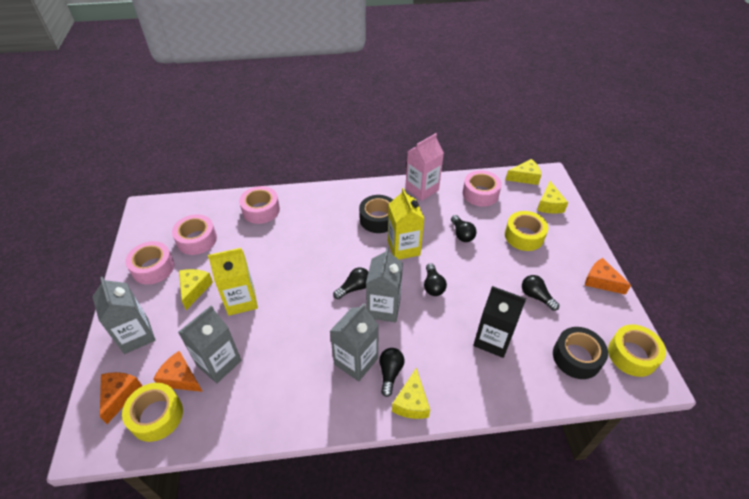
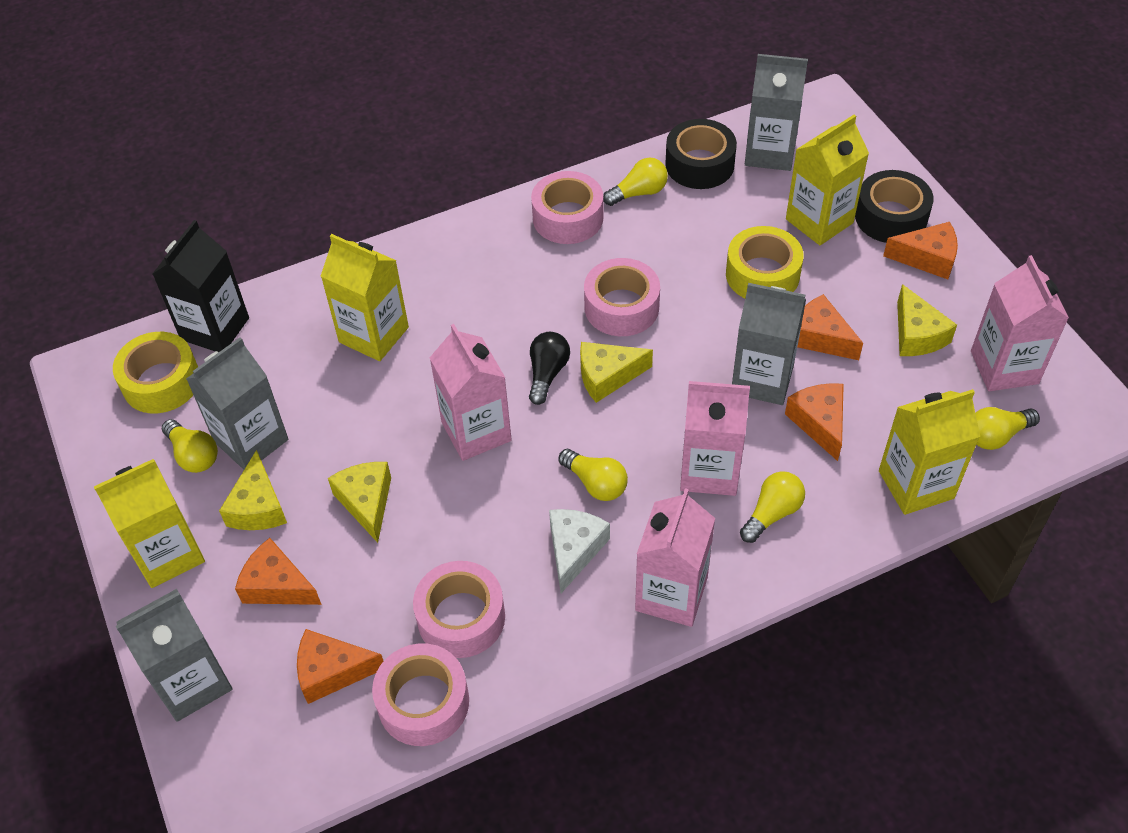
black light bulb: [333,267,368,299] [379,348,405,397] [424,263,447,296] [451,215,477,242] [522,275,559,311] = 5 -> [529,332,570,405] = 1
orange cheese: [100,372,142,424] [154,351,203,392] [585,258,631,295] = 3 -> [235,538,322,605] [297,629,383,704] [785,383,844,461] [797,294,863,360] [883,222,958,279] = 5
pink carton: [405,133,444,201] = 1 -> [430,324,512,461] [635,488,715,627] [680,381,750,496] [971,255,1069,391] = 4
white cheese: none = 0 -> [549,509,610,593] = 1
yellow carton: [208,248,258,316] [388,188,425,260] = 2 -> [94,459,205,588] [321,234,409,361] [786,115,869,245] [879,389,980,515] = 4
yellow light bulb: none = 0 -> [162,419,218,473] [558,449,628,501] [603,158,668,206] [740,471,805,543] [975,407,1040,450] = 5
yellow tape: [122,383,183,442] [505,211,548,251] [608,325,666,377] = 3 -> [113,332,198,413] [726,226,804,298] = 2

